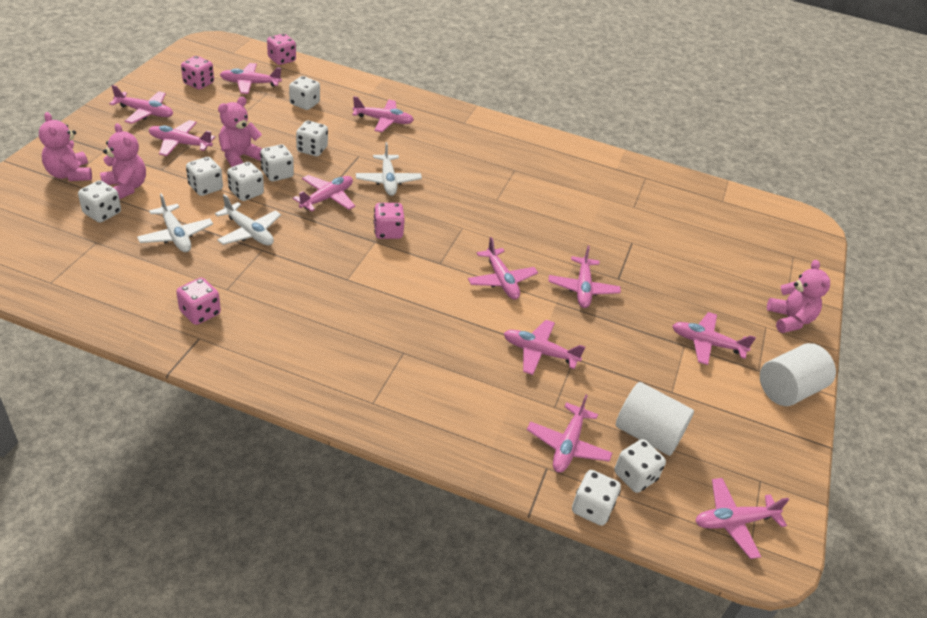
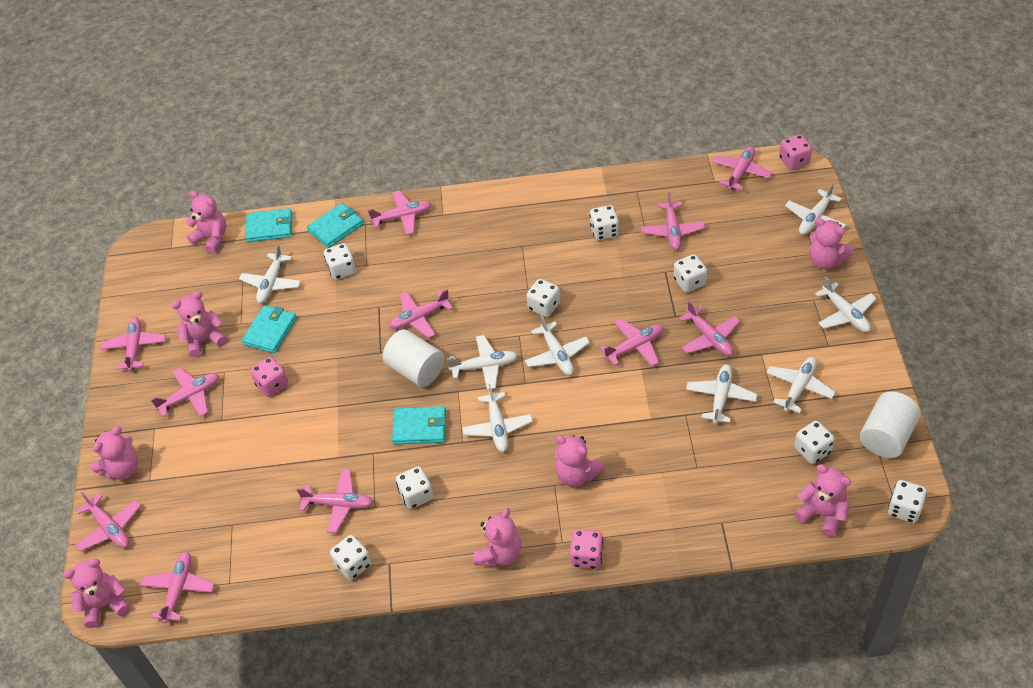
pink dice: [176,278,221,325] [181,56,214,90] [267,34,296,65] [373,203,405,239] = 4 -> [250,357,288,397] [570,529,604,569] [779,134,812,170] = 3
pink teddy bear: [39,112,92,181] [100,123,146,199] [218,97,262,167] [767,260,830,333] = 4 -> [63,559,130,628] [91,426,138,480] [171,291,227,357] [186,190,226,254] [473,508,521,567] [555,435,604,487] [794,464,851,537] [809,218,853,269] = 8
turquoise wallet: none = 0 -> [242,305,297,353] [245,208,292,242] [307,203,364,248] [392,406,446,444] = 4
white plane: [137,193,213,252] [215,194,281,245] [356,142,422,196] = 3 -> [239,244,301,303] [447,335,518,390] [462,384,533,452] [525,315,590,375] [686,364,757,424] [766,357,836,413] [785,183,846,235] [815,277,877,332] = 8

